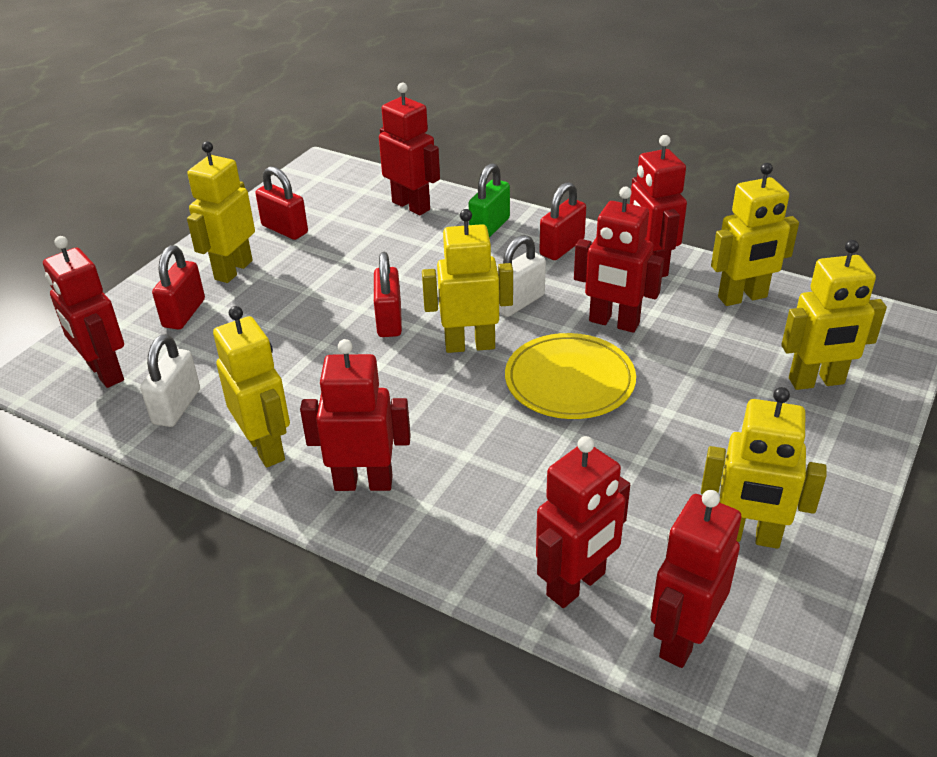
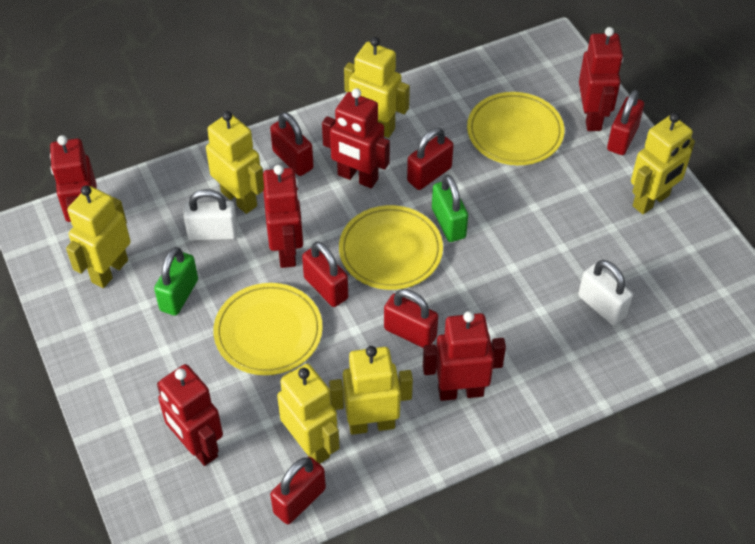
green padlock: [469,163,510,238] = 1 -> [154,247,198,316] [432,175,468,242] = 2
red padlock: [152,245,205,330] [255,166,308,240] [374,252,402,337] [539,182,586,260] = 4 -> [270,112,314,176] [270,457,326,524] [302,241,348,307] [384,289,438,348] [407,128,454,190] [607,90,644,155] = 6
red robot: [43,236,124,388] [300,339,411,491] [379,83,440,215] [536,436,630,608] [574,187,664,333] [630,135,687,277] [650,490,741,668] = 7 -> [50,135,97,222] [157,364,223,466] [263,165,303,268] [322,88,390,188] [423,311,506,401] [579,27,623,131] = 6
yellow plate: [505,333,636,419] = 1 -> [213,283,323,375] [339,205,443,290] [467,92,564,165] = 3

